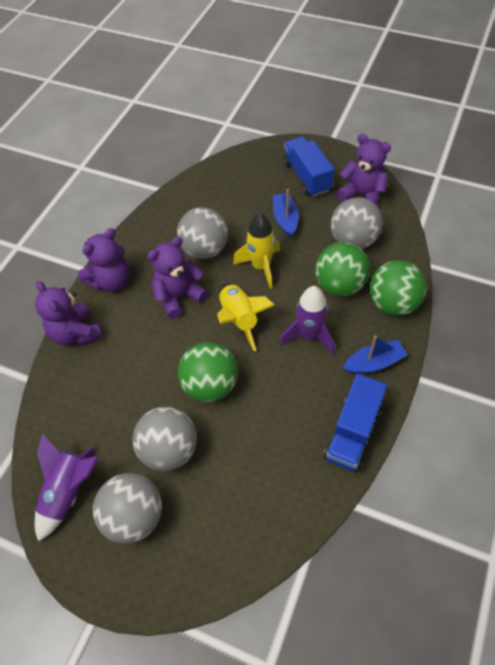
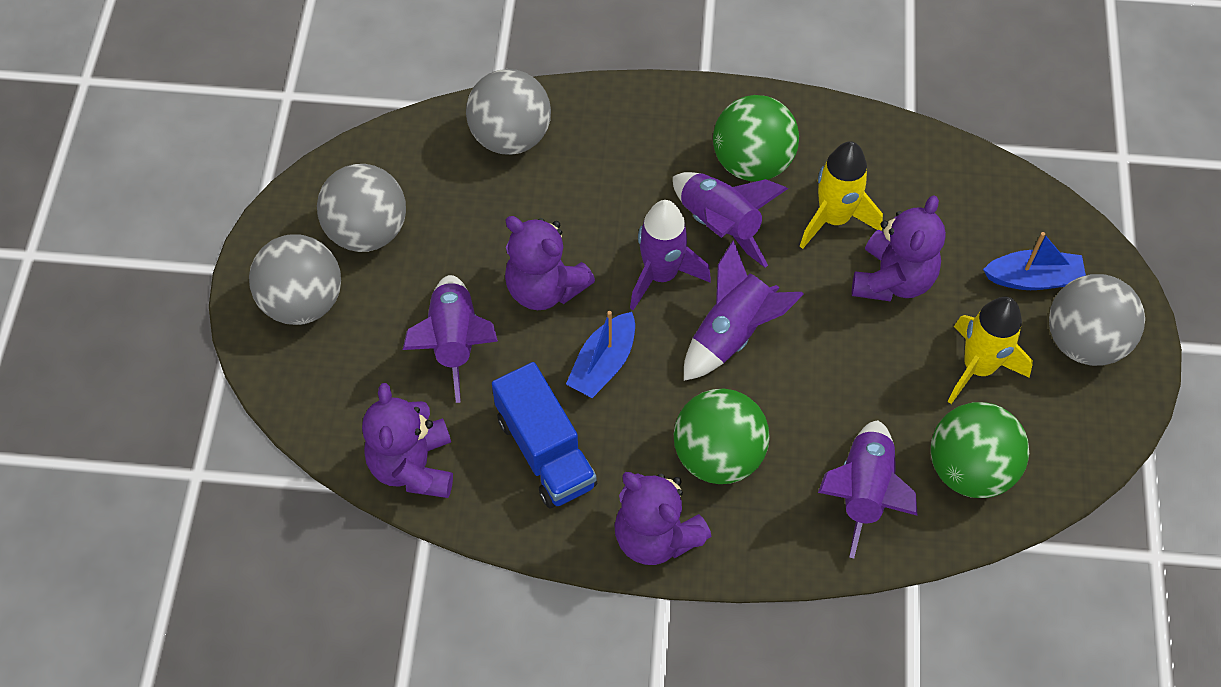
blue truck: [283,137,334,197] [324,374,387,472] = 2 -> [492,362,597,508] = 1
purple rocket: [35,433,99,542] [280,286,335,355] = 2 -> [403,275,498,403] [630,200,711,310] [673,172,788,268] [684,241,804,381] [818,420,918,558] = 5

